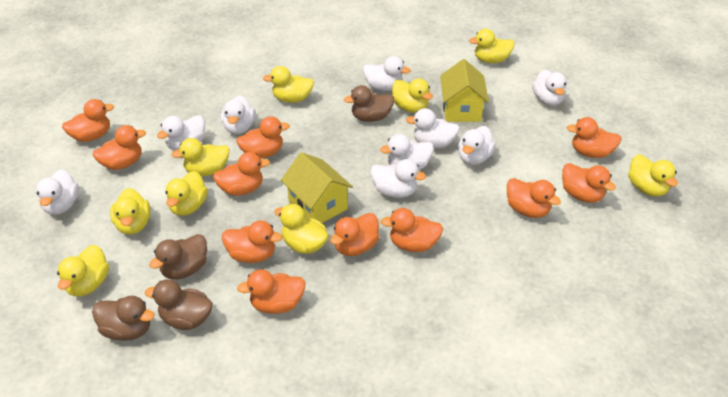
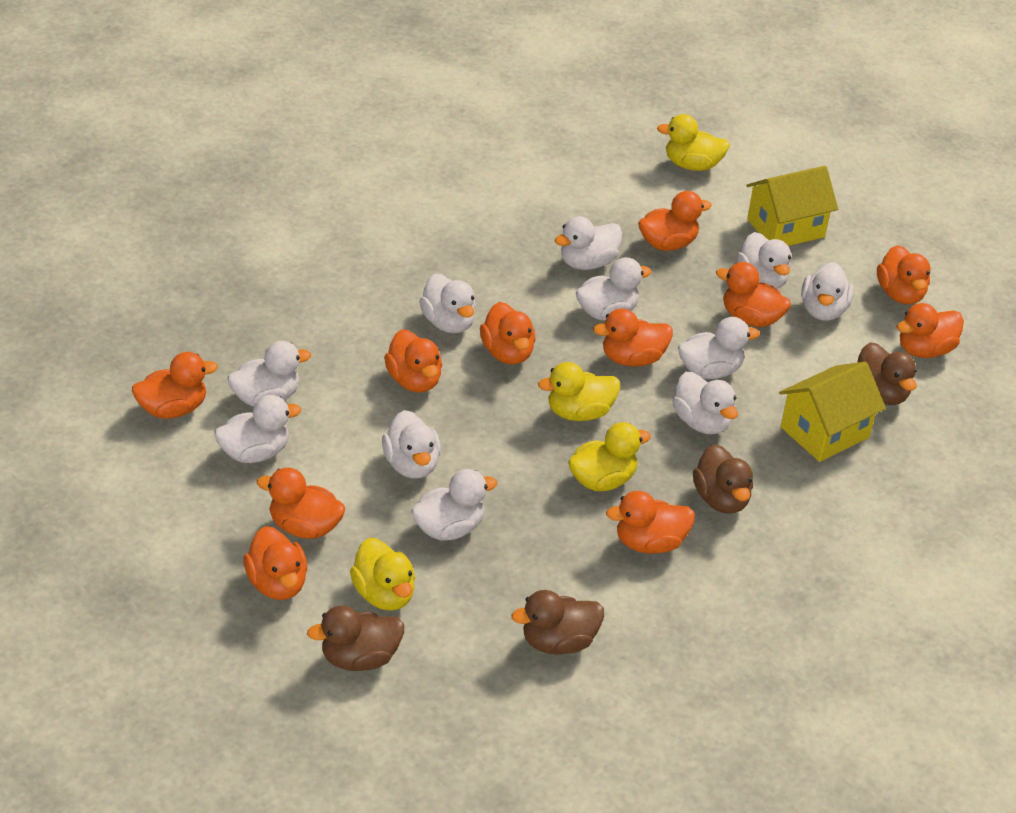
white duck: [36,170,79,215] [157,115,205,151] [221,95,255,134] [363,56,411,91] [370,159,426,198] [380,134,434,170] [406,108,460,148] [458,126,496,165] [532,70,567,106] = 9 -> [214,395,301,463] [227,341,311,407] [382,410,441,479] [411,469,497,541] [419,273,476,333] [554,216,622,270] [576,257,652,320] [672,372,738,434] [678,317,760,379] [737,232,791,289] [801,262,854,321] = 11
yellow duck: [57,245,109,296] [110,188,151,234] [165,171,208,216] [172,138,229,176] [263,66,314,103] [274,204,329,254] [392,78,433,113] [469,29,514,63] [628,155,678,197] = 9 -> [350,538,415,611] [538,362,620,421] [568,422,651,491] [657,114,730,171] = 4

